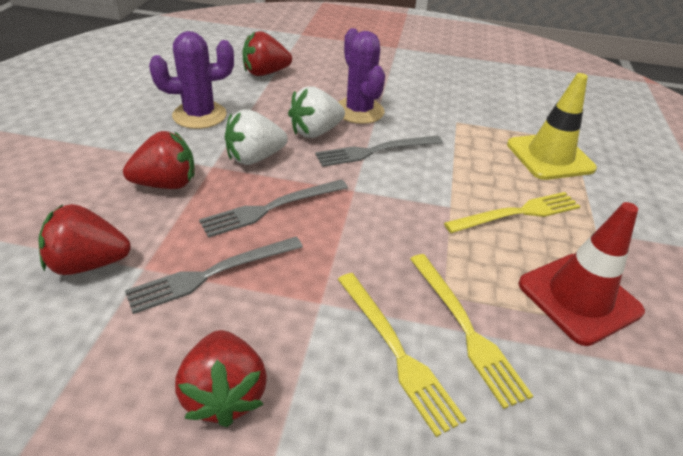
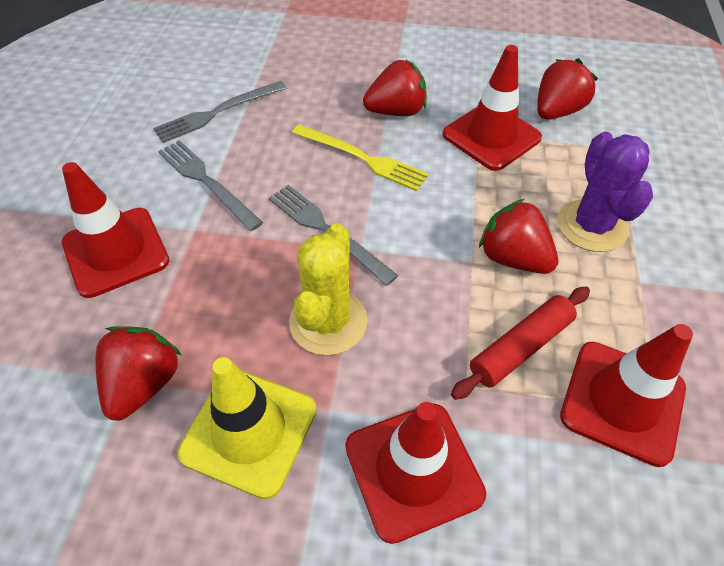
purple cactus: [149,31,234,129] [339,28,385,124] = 2 -> [557,132,653,252] = 1
red rolling pin: none = 0 -> [451,286,590,400] = 1
red traffic cone: [518,202,645,346] = 1 -> [62,162,170,298] [345,402,486,544] [443,45,542,171] [560,324,693,467] = 4
white strawberry: [225,110,288,165] [288,86,345,138] = 2 -> none = 0
yellow cactus: none = 0 -> [289,223,368,355] = 1
yellow fork: [338,273,467,437] [410,254,533,409] [444,192,581,233] = 3 -> [292,124,429,191] = 1

